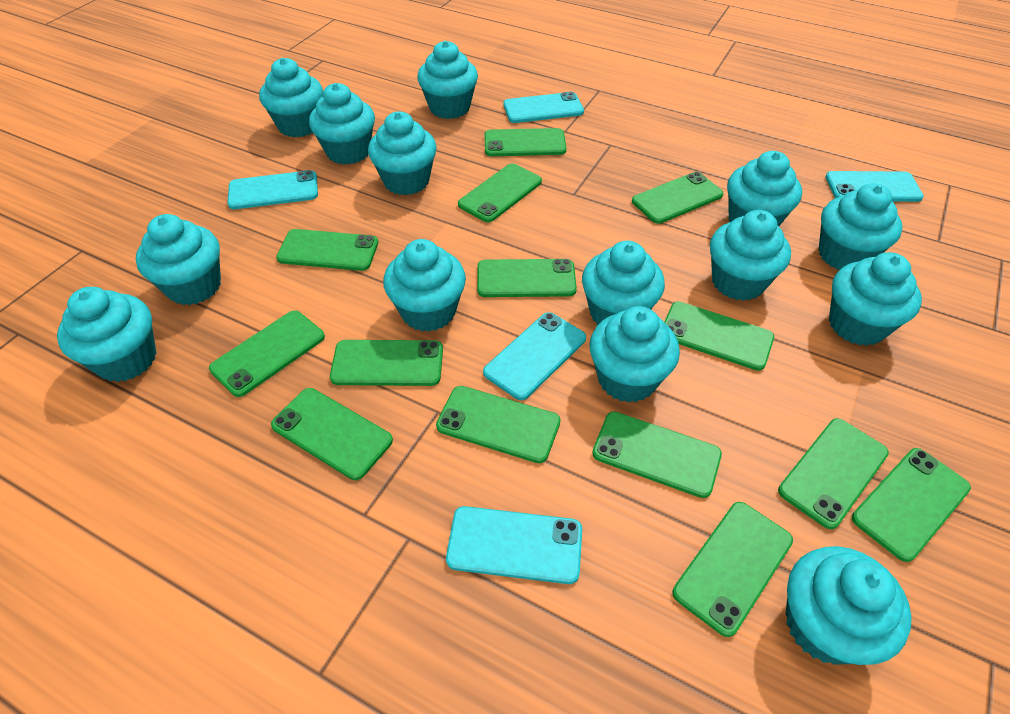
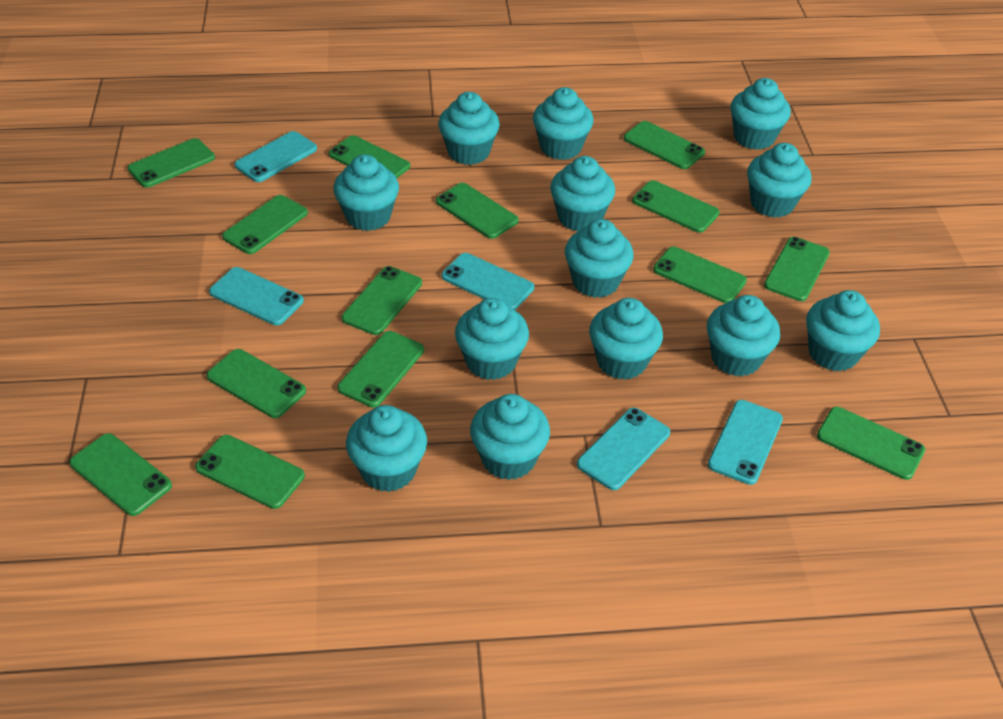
turquoise cupcake: [57,287,157,382] [136,214,221,305] [259,58,323,137] [309,83,375,165] [368,111,437,195] [383,239,466,332] [417,41,478,119] [582,241,665,325] [589,306,680,403] [710,210,791,301] [727,151,802,226] [785,546,912,665] [819,183,903,270] [829,252,922,346] = 14 -> [333,154,399,231] [346,405,427,492] [438,92,500,165] [455,298,529,380] [470,394,550,480] [533,87,593,160] [550,156,615,232] [565,219,633,298] [589,298,663,380] [707,295,780,376] [730,78,791,150] [747,143,812,218] [806,290,880,371] = 13

